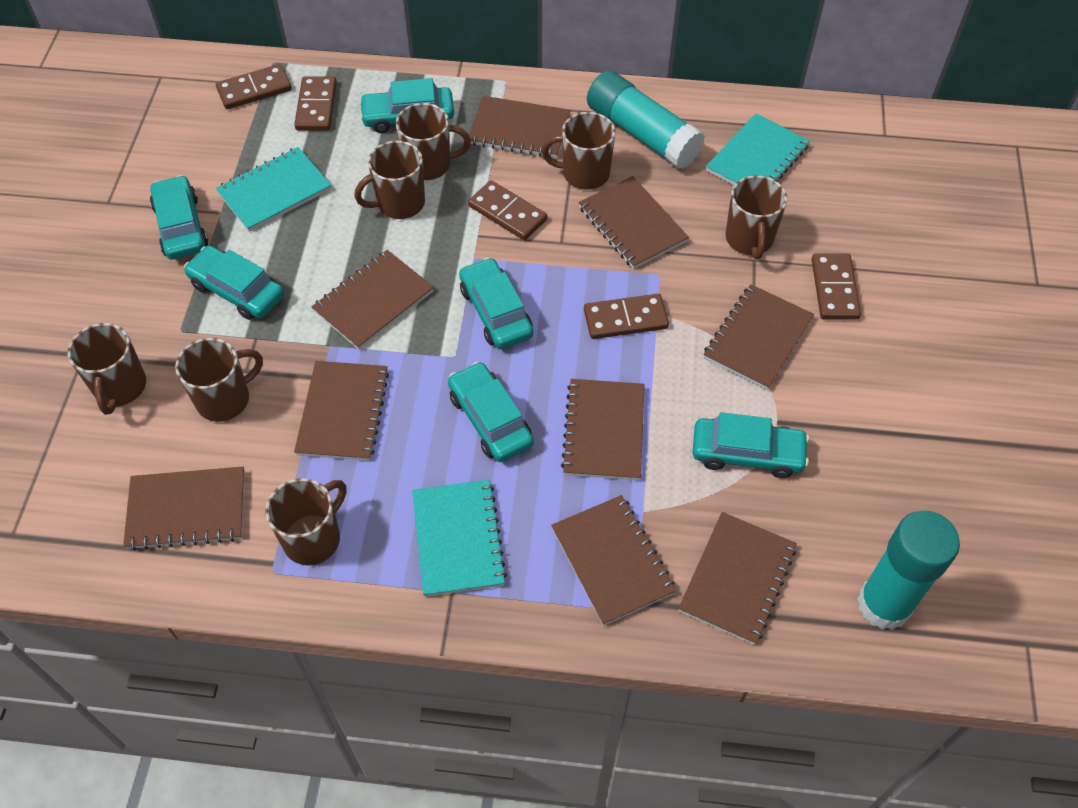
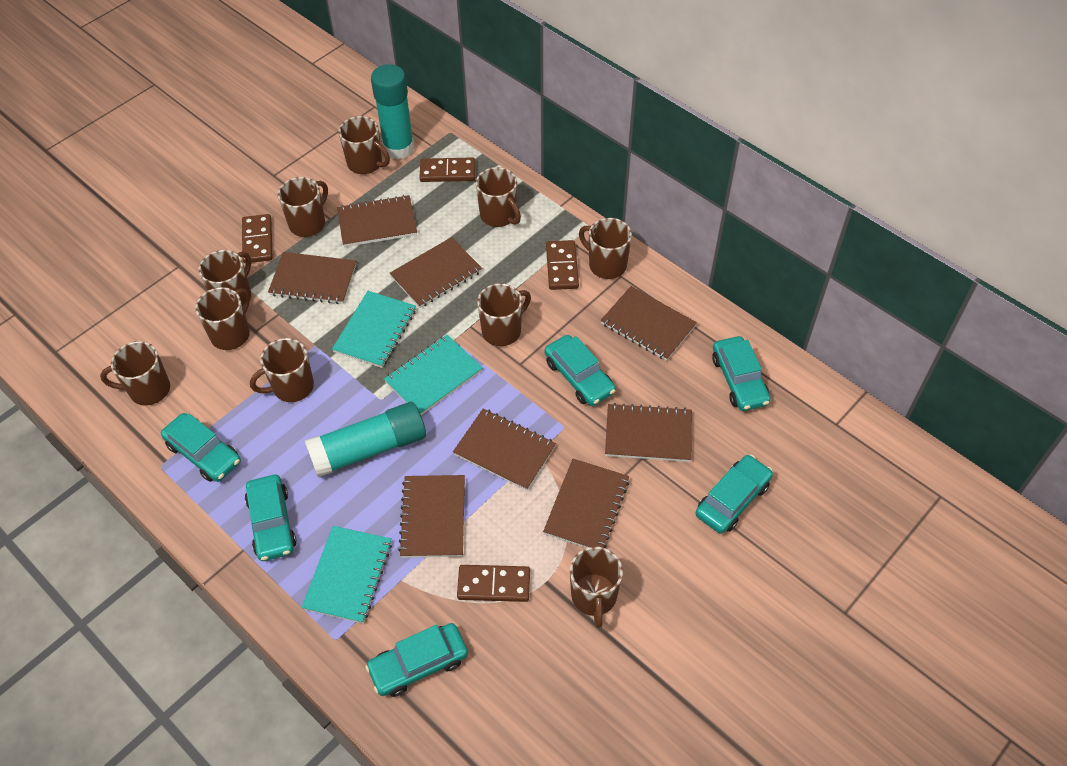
brown domino: [216,64,292,109] [294,76,337,131] [468,180,547,240] [584,294,669,339] [811,253,861,320] = 5 -> [242,214,272,263] [419,157,475,182] [457,565,530,602] [546,240,579,290] = 4
brown mug: [68,323,146,415] [175,338,263,422] [266,478,346,565] [354,141,425,219] [396,103,471,180] [541,112,616,190] [726,175,787,259] = 7 -> [100,341,170,405] [195,287,250,350] [198,250,251,306] [250,338,314,402] [278,177,328,237] [338,116,390,174] [476,167,521,227] [477,283,531,346] [570,547,623,628] [579,218,632,279] = 10
brown notebook: [123,466,245,550] [294,361,389,461] [311,250,434,350] [469,96,571,158] [551,495,676,626] [561,379,645,480] [579,176,689,269] [678,512,797,645] [703,284,814,390] = 9 -> [268,252,356,304] [337,195,417,247] [390,237,482,308] [398,475,465,558] [453,409,556,491] [543,459,630,548] [601,286,697,361] [605,403,692,462] = 8

